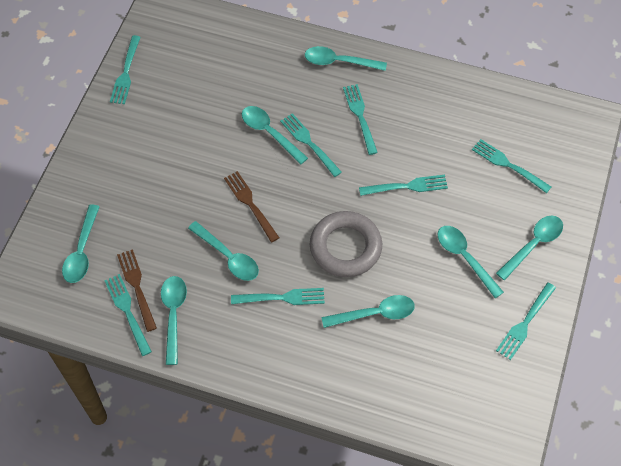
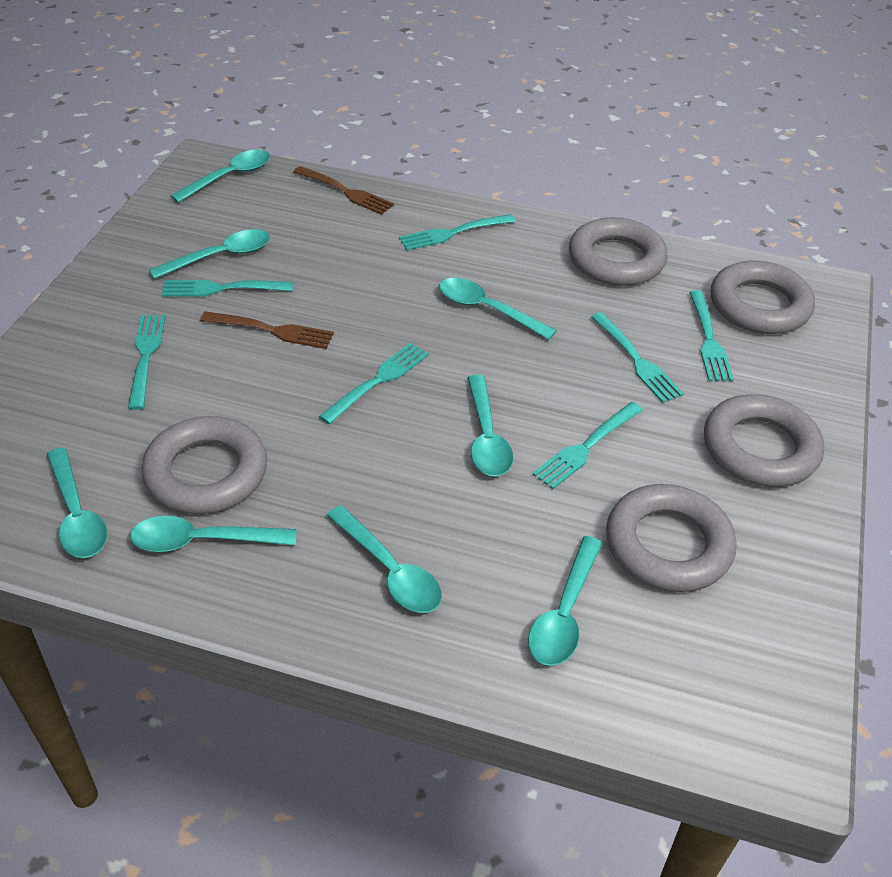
grey ring: [310,211,382,277] = 1 -> [141,416,267,514] [569,217,667,286] [606,484,737,592] [704,394,824,487] [711,260,815,334] = 5
turquoise fork: [104,274,152,356] [110,35,141,104] [231,288,325,305] [280,113,342,177] [343,84,378,155] [359,175,448,196] [472,139,551,193] [496,282,556,360] = 8 -> [128,315,165,410] [161,280,293,297] [319,343,429,424] [399,214,516,251] [532,402,643,489] [591,312,684,403] [689,290,734,381] = 7

